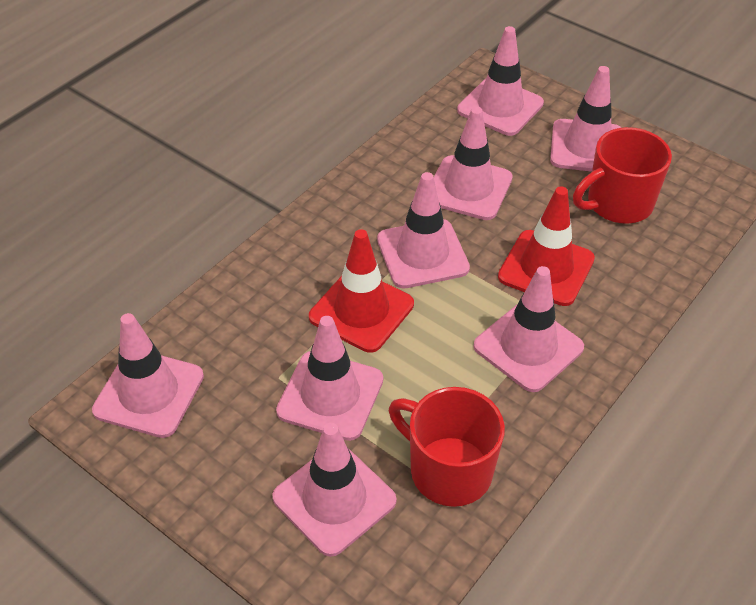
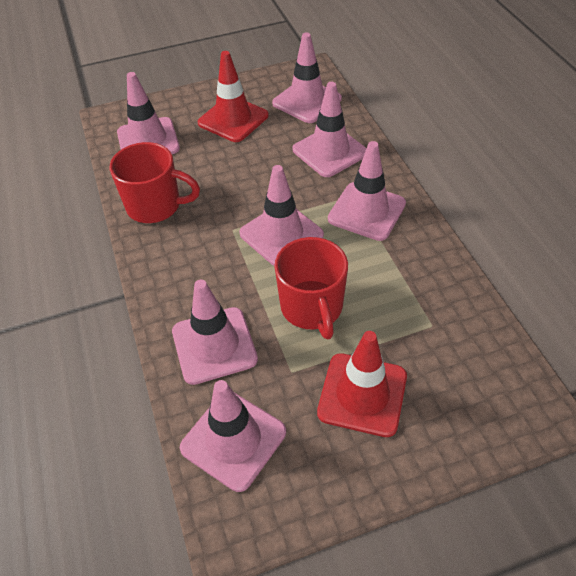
pink traffic cone: [92,313,204,438] [272,423,397,557] [276,316,383,441] [377,172,470,288] [434,107,513,220] [457,26,544,136] [474,266,584,392] [550,66,621,172] = 8 -> [117,72,180,154] [172,280,258,385] [180,380,286,492] [239,165,324,266] [272,32,342,123] [293,82,366,177] [328,141,406,241] = 7

